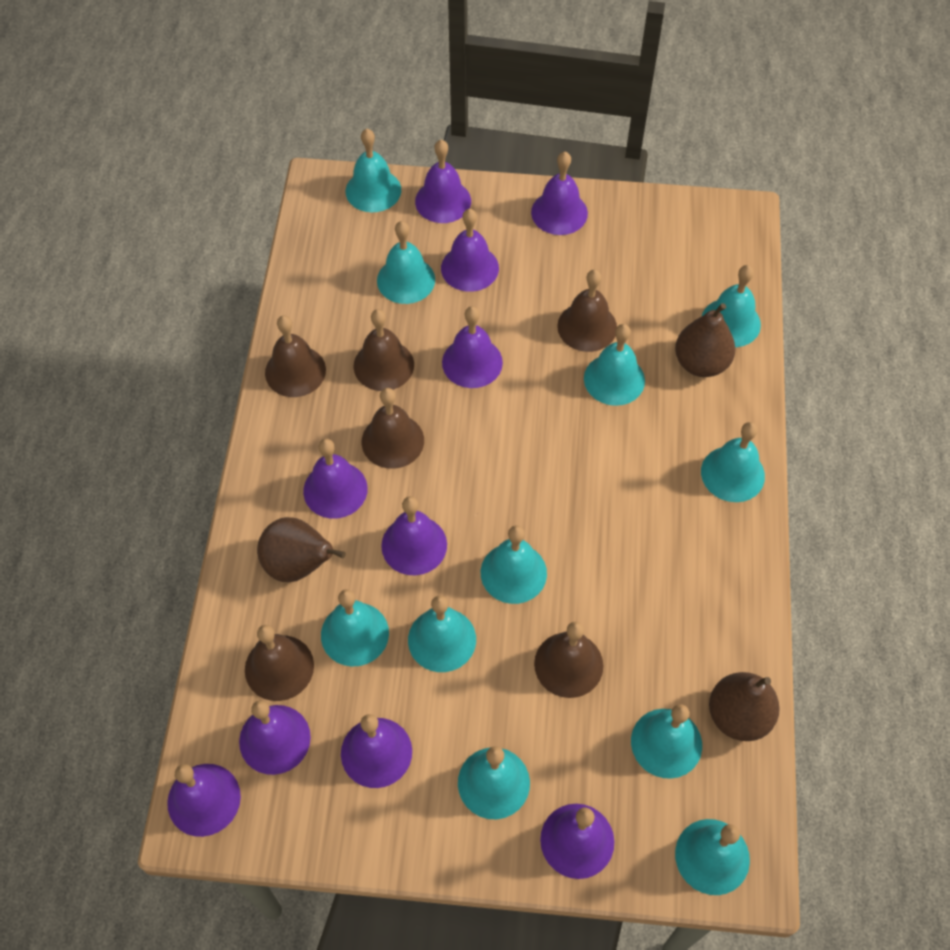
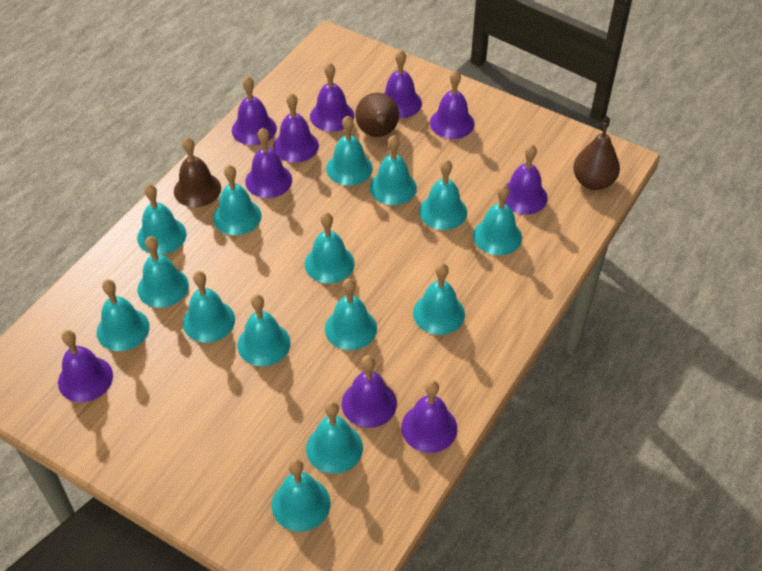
brown bell: [245,625,314,701] [265,315,326,397] [354,309,414,391] [361,388,424,469] [534,622,603,698] [557,270,617,352] = 6 -> [174,137,221,207] = 1
brown pear: [257,517,346,582] [675,303,736,377] [709,672,780,741] = 3 -> [355,93,399,137] [573,123,620,190] = 2
turquoise bell: [321,589,389,667] [346,129,401,212] [377,221,435,304] [408,595,476,672] [458,746,530,819] [481,525,547,604] [584,324,645,406] [631,704,702,779] [675,819,750,895] [701,422,765,502] [702,265,761,347] = 11 -> [97,279,150,351] [137,184,187,255] [138,236,189,308] [183,271,235,343] [213,165,262,235] [237,294,291,366] [272,458,331,532] [305,212,355,283] [306,401,363,474] [325,278,377,350] [326,116,373,186] [370,135,417,205] [413,263,465,335] [419,160,467,230] [473,184,522,255] = 15

